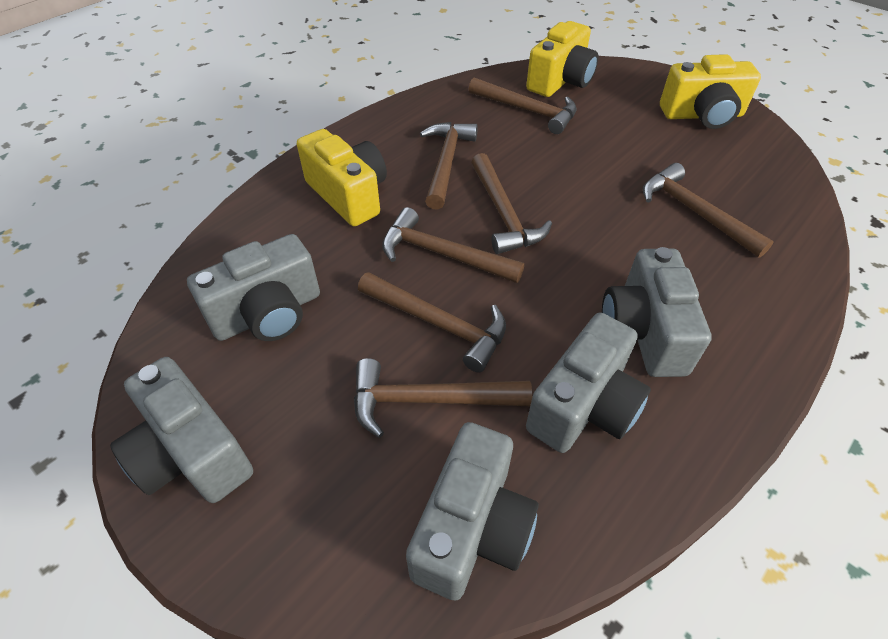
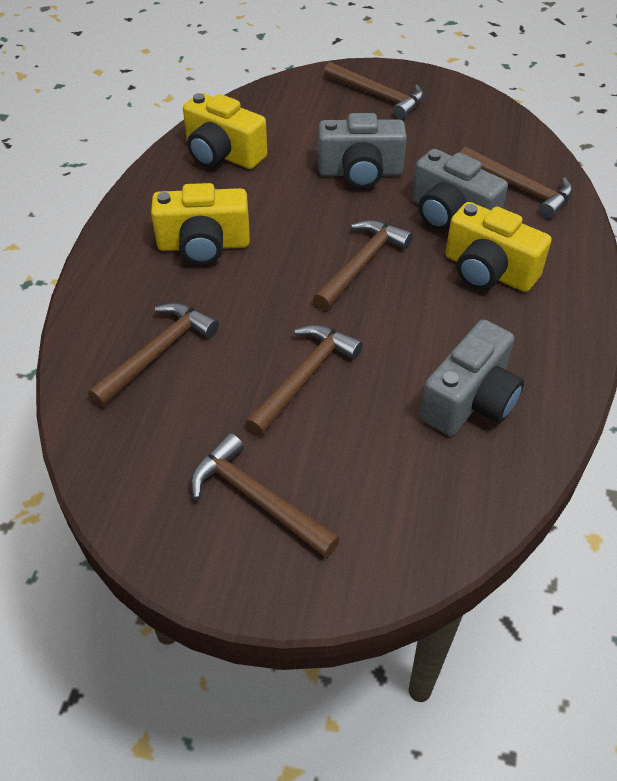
brown hammer: [354,358,532,438] [358,272,506,373] [382,207,524,283] [420,122,478,210] [469,77,576,134] [471,153,552,254] [643,163,774,258] = 7 -> [88,303,219,407] [191,433,340,558] [245,325,363,436] [313,220,413,311] [324,62,424,120] [460,147,573,219] = 6
grey camera: [110,357,253,503] [187,234,320,341] [406,422,539,601] [526,313,651,453] [602,247,712,377] = 5 -> [318,113,407,189] [412,149,508,231] [420,320,524,436] = 3

